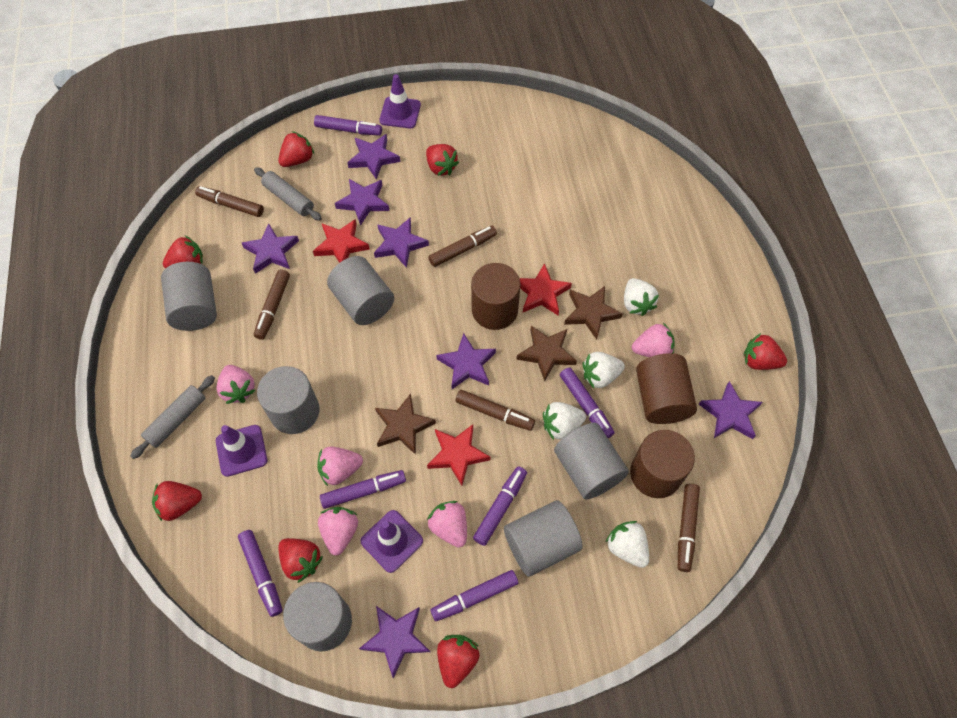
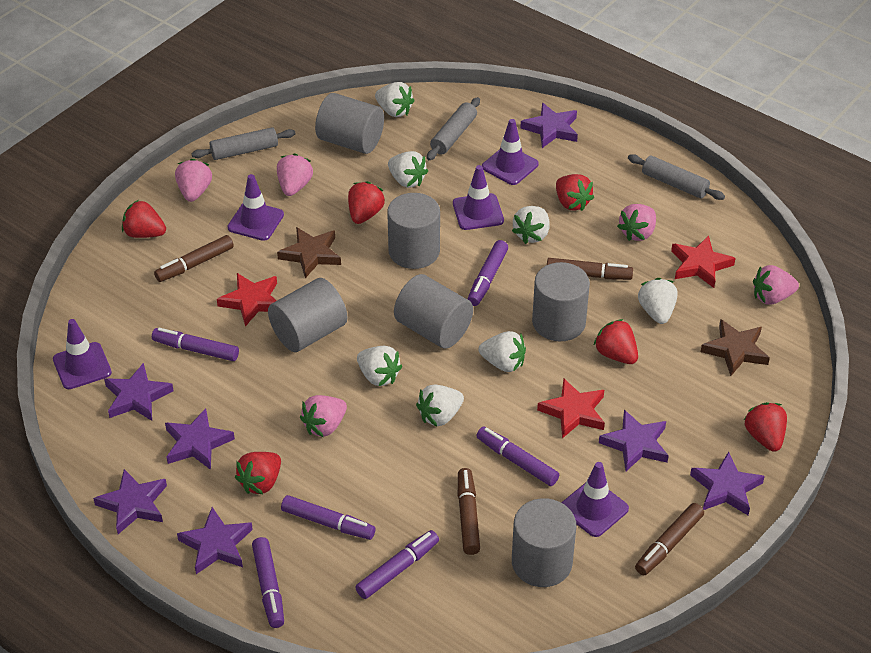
brown cylinder: [471,263,521,330] [630,430,695,498] [636,353,697,424] = 3 -> none = 0
brown marker: [195,186,264,217] [254,269,290,340] [428,226,497,267] [456,390,535,431] [678,484,700,572] = 5 -> [154,235,234,282] [458,468,480,555] [547,258,633,280] [635,503,704,575] = 4
brown star: [375,393,436,455] [516,326,577,381] [564,286,623,340] = 3 -> [277,227,341,278] [701,319,770,376] = 2
grey rolling pin: [130,375,215,459] [254,167,322,221] = 2 -> [191,127,296,160] [427,97,480,160] [628,154,725,200] = 3
purple traffic cone: [216,425,267,477] [361,510,423,573] [379,74,421,128] = 3 -> [53,319,112,389] [227,174,284,241] [453,165,504,230] [482,119,539,185] [561,462,629,537] = 5
red strawberry: [152,481,202,521] [163,235,203,269] [278,131,314,167] [279,538,323,583] [426,144,459,176] [437,635,480,688] [744,333,787,370] = 7 -> [122,200,166,238] [235,452,281,494] [348,181,385,224] [556,174,594,211] [593,319,638,364] [744,402,787,452] = 6
white strawberry: [543,402,586,440] [582,352,625,388] [606,521,649,568] [624,278,659,316] = 4 -> [357,346,402,386] [375,82,415,117] [388,151,428,188] [416,385,464,426] [479,331,526,372] [512,206,549,244] [638,278,677,324] = 7

